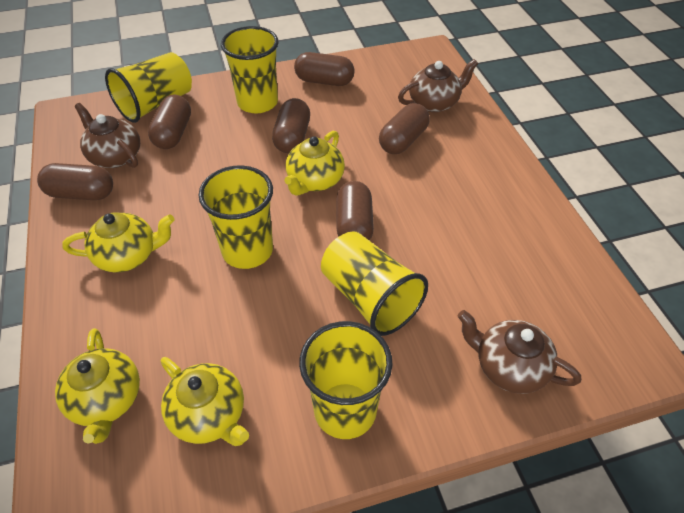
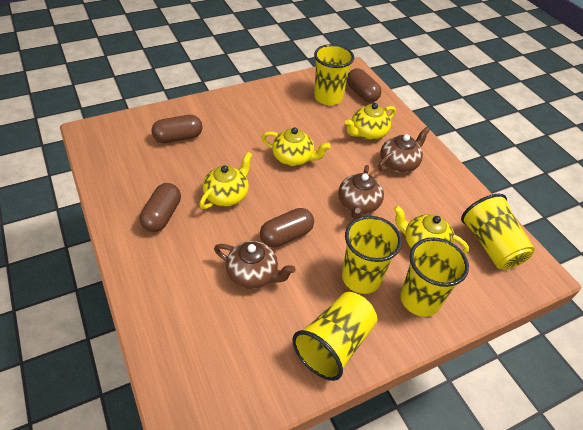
brown capsule: [37,163,113,200] [148,95,191,149] [272,98,310,153] [294,52,354,86] [336,181,374,240] [379,103,430,154] = 6 -> [140,183,181,232] [152,115,203,143] [260,208,314,248] [347,68,381,103] = 4

